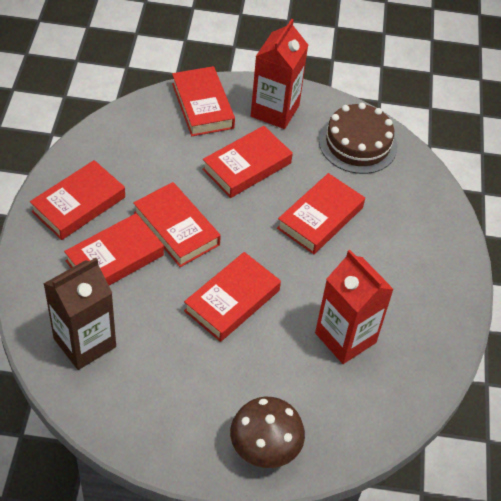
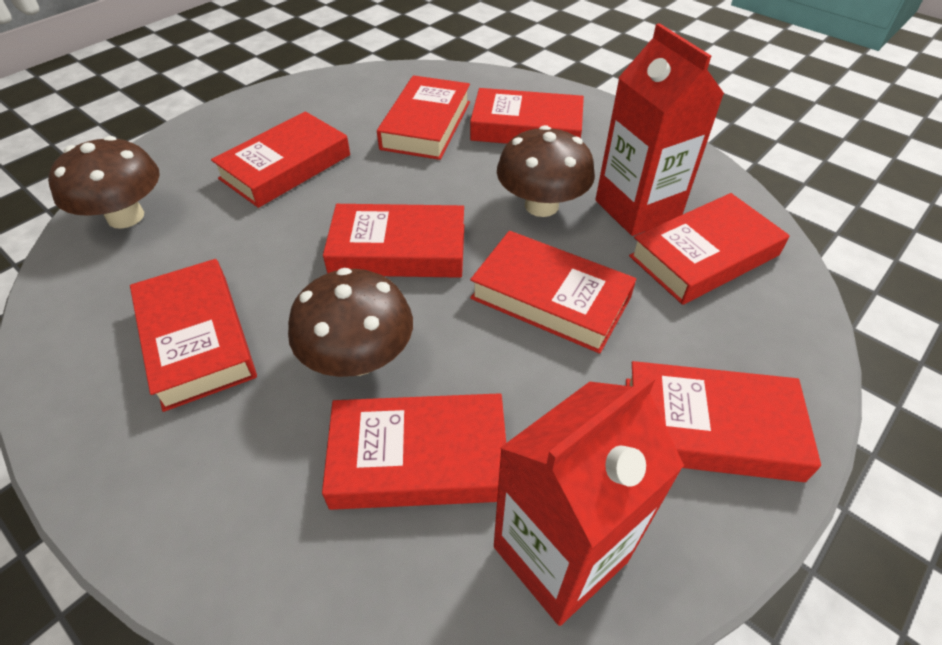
brown cake: [319,103,397,174] = 1 -> none = 0
brown carton: [44,258,116,370] = 1 -> none = 0
brown mushroom: [230,397,305,468] = 1 -> [48,136,160,229] [288,268,413,377] [497,125,595,217] = 3
red book: [30,160,125,240] [64,213,164,286] [133,182,221,267] [172,66,235,136] [184,252,281,342] [202,126,293,198] [277,173,365,254] = 7 -> [130,259,257,412] [211,111,350,208] [322,393,506,510] [323,204,464,278] [377,75,470,160] [470,88,584,144] [470,231,636,354] [626,361,821,482] [629,193,790,305] = 9

